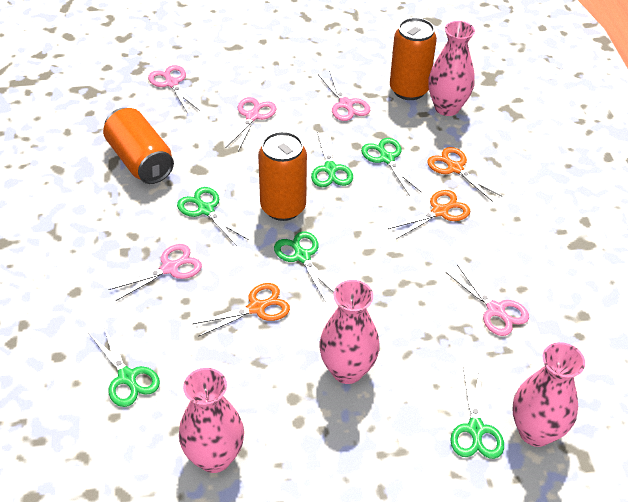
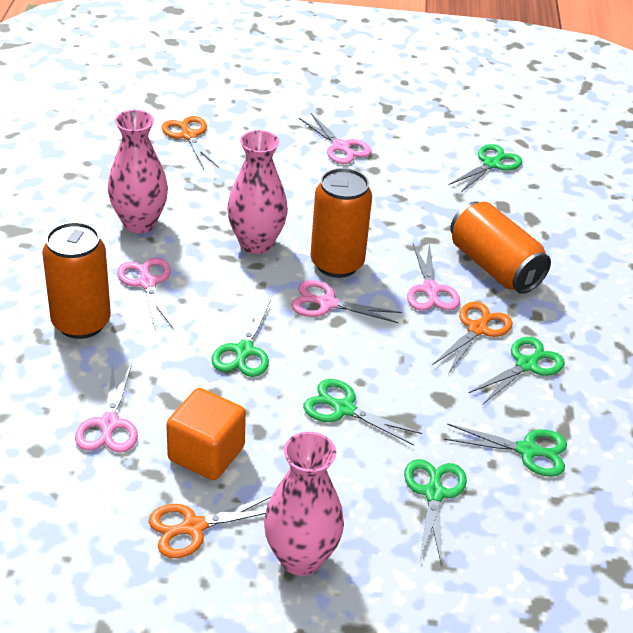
orange cube: none = 0 -> [166,388,246,480] = 1
pink vase: [179,368,244,473] [319,280,380,384] [428,21,475,116] [512,342,585,447] = 4 -> [108,110,168,233] [227,130,288,254] [264,432,344,576] = 3

